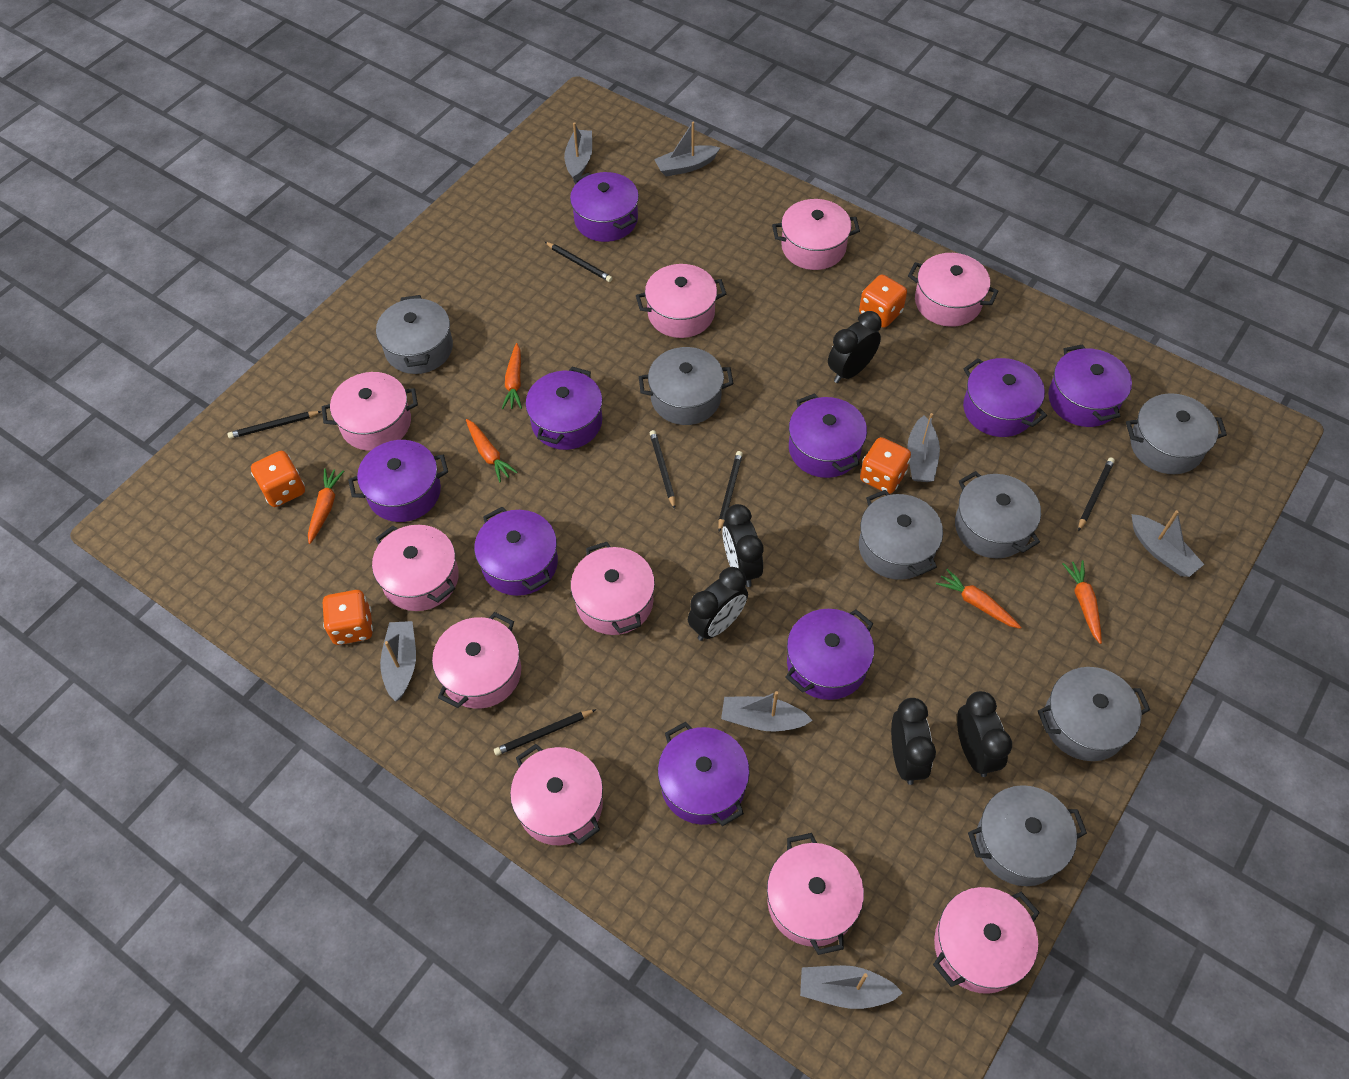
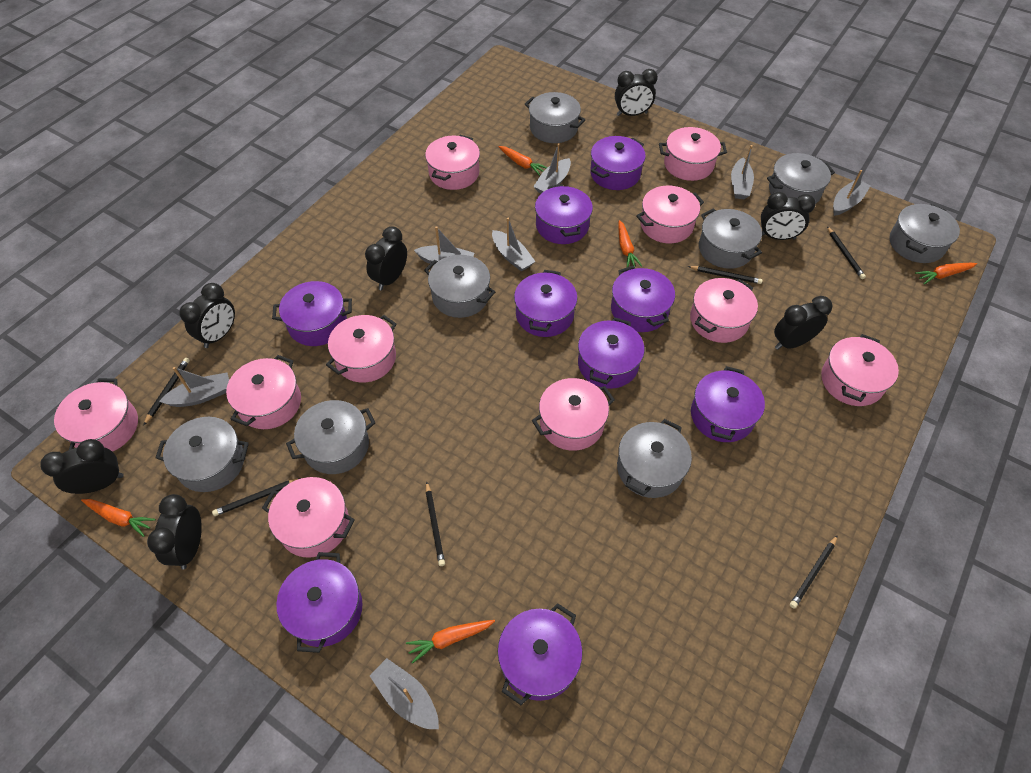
black clock: [688,567,748,641] [722,504,764,587] [828,311,882,383] [891,698,936,785] [957,691,1012,777] = 5 -> [40,439,124,494] [147,494,202,570] [179,283,235,348] [365,226,407,290] [615,69,658,116] [761,192,816,240] [774,296,833,350] = 7
grey pot: [376,295,453,374] [639,347,733,425] [859,490,943,580] [955,471,1041,558] [968,785,1087,886] [1038,667,1150,761] [1126,393,1227,474] = 7 -> [155,417,249,492] [286,400,375,474] [424,255,495,318] [525,92,585,143] [617,419,692,498] [699,208,762,269] [767,153,835,203] [890,204,960,263] = 8
orange dice: [251,451,305,507] [323,590,373,645] [859,275,907,328] [860,437,911,494] = 4 -> none = 0

